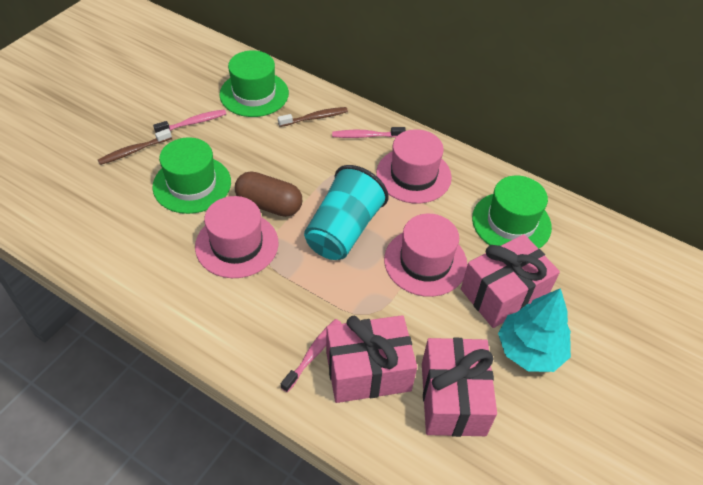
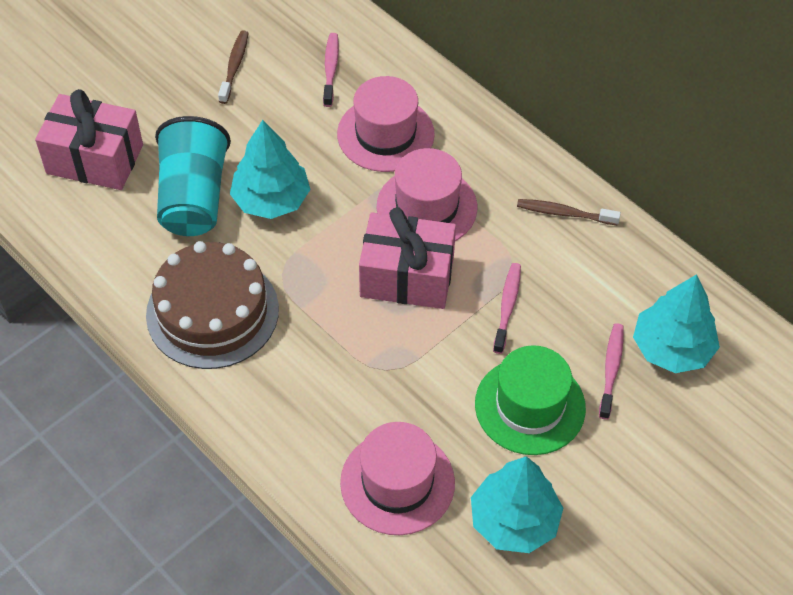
brown cake: none = 0 -> [146,241,279,369] = 1
brown capsule: [235,171,302,217] = 1 -> none = 0
green hat: [152,137,231,214] [219,50,289,117] [472,176,552,249] = 3 -> [475,345,586,455] = 1
pink gift: [326,315,417,403] [422,338,497,437] [461,234,560,328] = 3 -> [35,89,143,190] [359,207,456,309] = 2
turquoise tree: [498,288,571,372] = 1 -> [230,120,311,219] [471,456,563,553] [633,274,720,373] = 3

